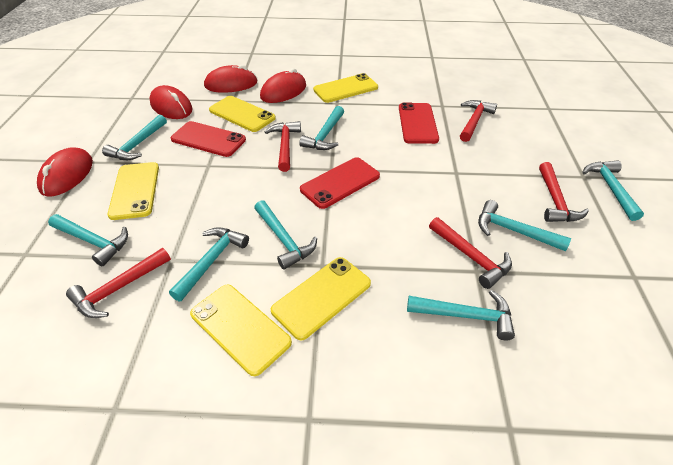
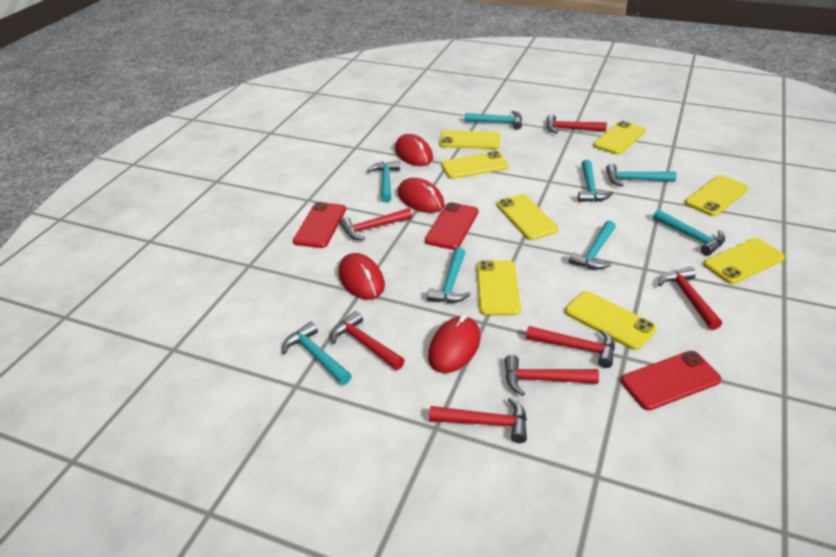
red hammer: [66,248,171,318] [265,121,301,172] [429,217,512,289] [460,100,497,142] [539,162,589,222] = 5 -> [331,311,405,370] [340,208,412,240] [429,397,527,443] [505,355,599,396] [526,326,615,368] [547,114,607,134] [658,267,722,330] = 7
yellow phone: [107,162,159,220] [190,285,292,376] [209,96,276,132] [271,257,371,340] [313,73,378,103] = 5 -> [439,130,500,149] [441,151,508,179] [477,260,521,316] [497,194,559,240] [565,291,657,350] [593,121,646,155] [685,175,748,216] [704,238,785,284] = 8

